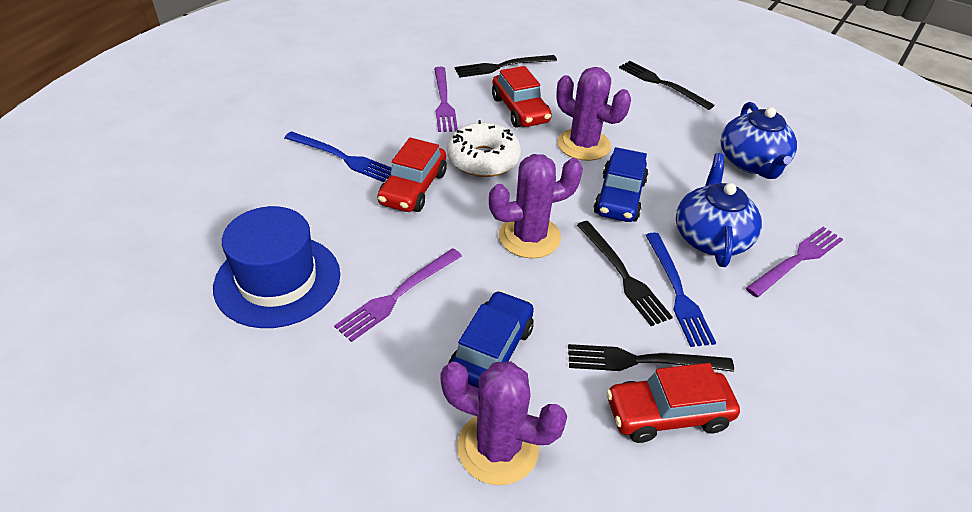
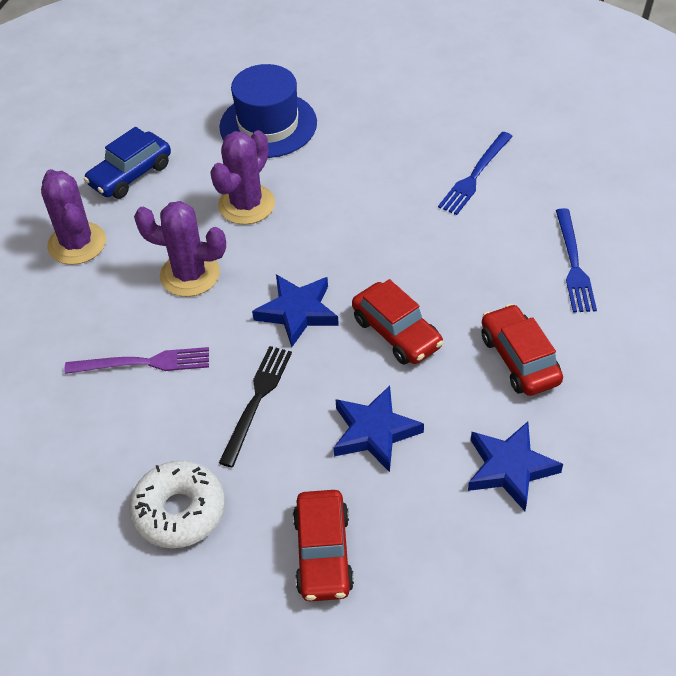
black fork: [455,55,557,77] [568,344,734,372] [577,221,673,326] [619,61,715,110] = 4 -> [219,346,292,467] = 1
blue car: [448,290,534,388] [594,147,648,222] = 2 -> [84,127,171,199] = 1
blue star: none = 0 -> [252,274,339,347] [334,386,424,472] [468,422,563,511] = 3
blue teapot: [676,153,762,267] [721,102,797,179] = 2 -> none = 0
purple fork: [334,248,462,342] [434,67,458,132] [746,227,843,297] = 3 -> [65,347,209,374] = 1

